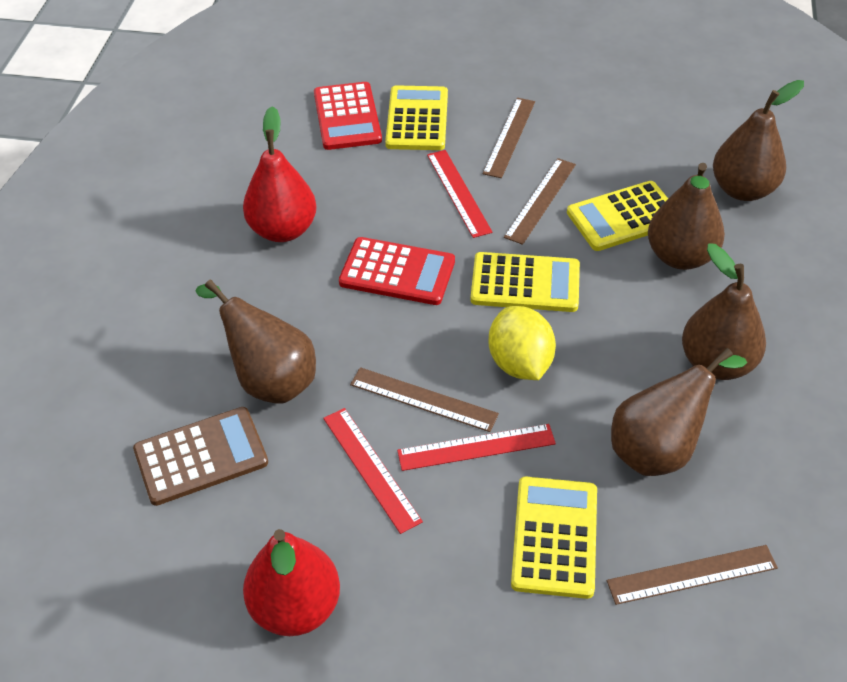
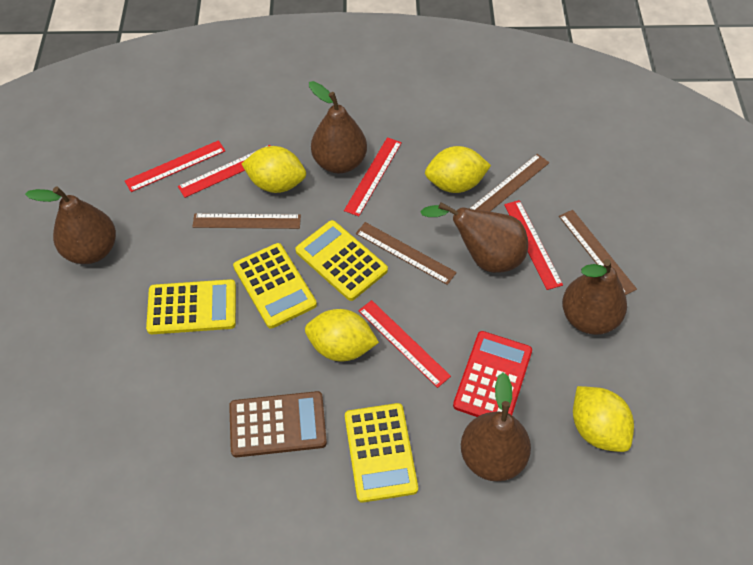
red calculator: [314,82,382,150] [339,237,455,305] = 2 -> [453,331,532,417] = 1
red pear: [243,106,316,242] [243,529,340,636] = 2 -> none = 0
red ruler: [323,408,423,534] [397,424,556,471] [427,150,492,238] = 3 -> [125,140,225,192] [178,145,271,198] [344,137,402,216] [358,300,451,388] [504,200,563,290] = 5
yellow lemon: [488,306,556,380] = 1 -> [241,146,306,193] [305,309,379,361] [425,146,491,193] [573,386,634,452] = 4

